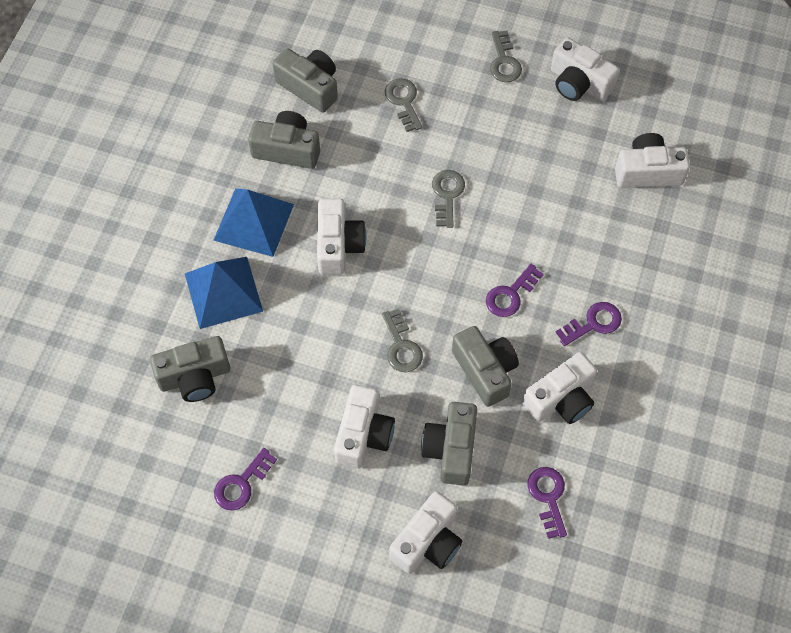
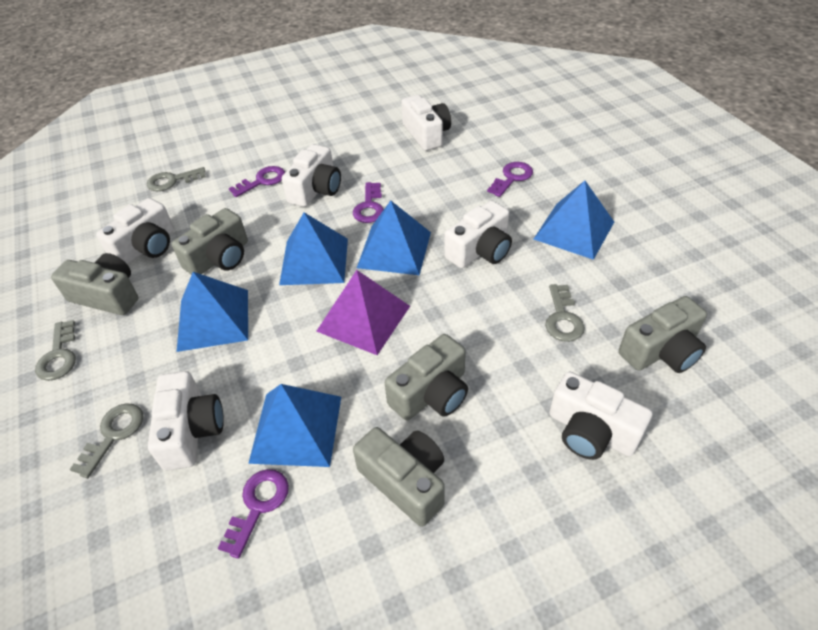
blue pyramid: [185,257,263,329] [213,188,294,257] = 2 -> [177,272,248,352] [248,384,341,467] [279,212,348,285] [357,200,431,275] [534,180,614,260] = 5
purple pyramid: none = 0 -> [316,270,410,355] = 1

